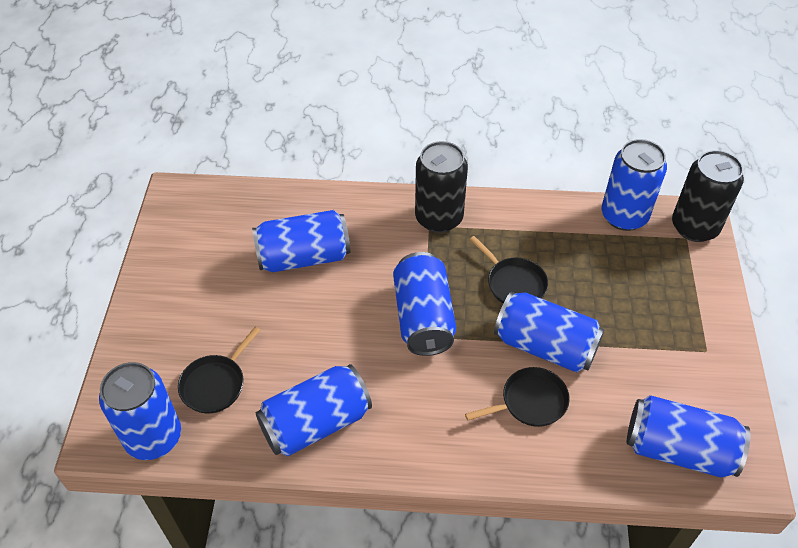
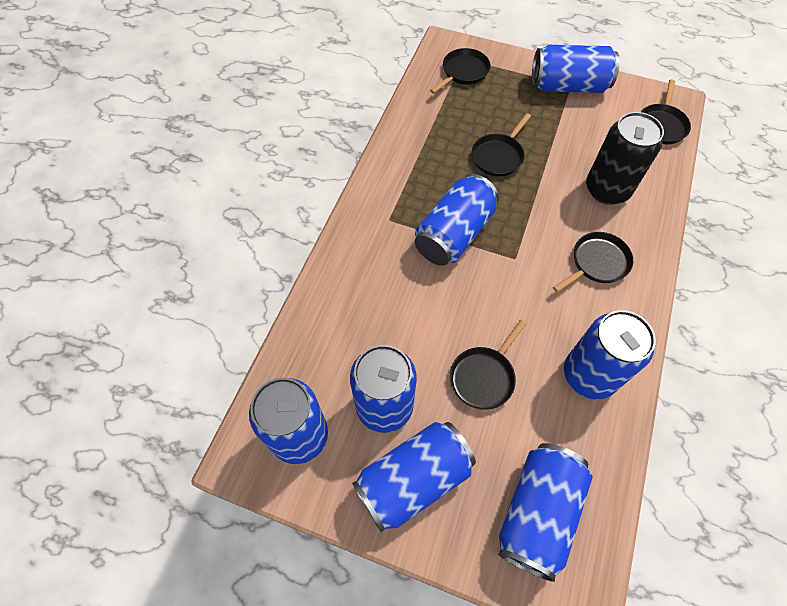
black can: [415,141,468,233] [672,150,744,242] = 2 -> [586,112,664,205] = 1
black pan: [178,327,260,413] [465,367,570,427] [470,236,548,303] = 3 -> [430,48,491,94] [450,320,527,410] [472,113,531,177] [553,232,633,292] [641,79,691,145] = 5

